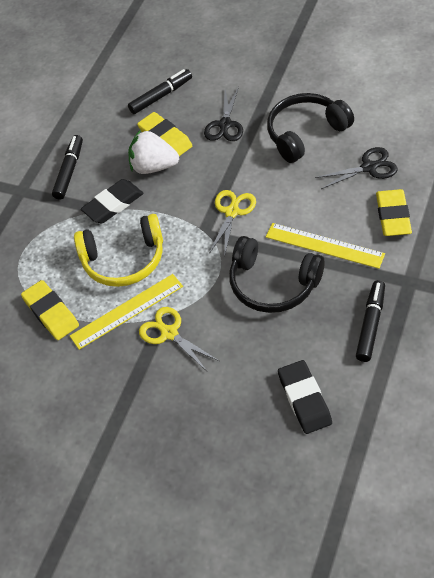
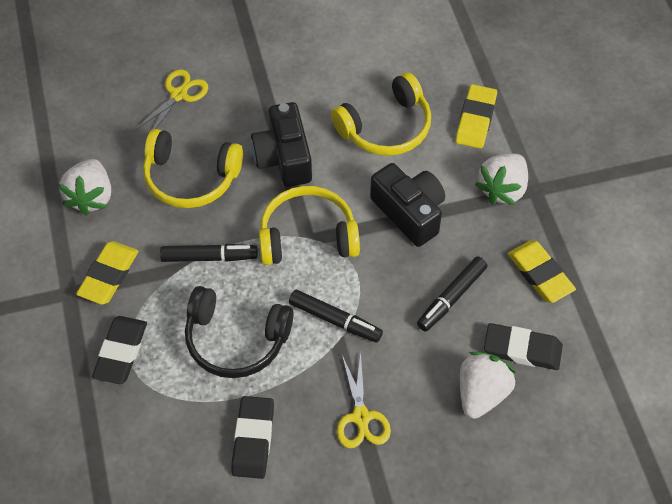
black camera: none = 0 -> [251,102,312,187] [370,163,445,247] = 2
black eraser: [81,179,144,223] [278,360,332,434] = 2 -> [92,316,147,384] [232,396,274,479] [484,323,563,370] = 3
black headphones: [229,236,325,313] [267,93,354,163] = 2 -> [185,286,294,378] = 1
black scissors: [204,87,243,141] [315,147,398,189] = 2 -> none = 0
white strawberry: [128,130,179,174] = 1 -> [58,159,111,216] [460,352,516,419] [475,153,528,205] = 3
yellow headphones: [74,214,163,287] = 1 -> [143,129,243,208] [259,186,360,265] [331,72,431,156] = 3
yellow ruler: [70,274,183,350] [266,223,385,269] = 2 -> none = 0

